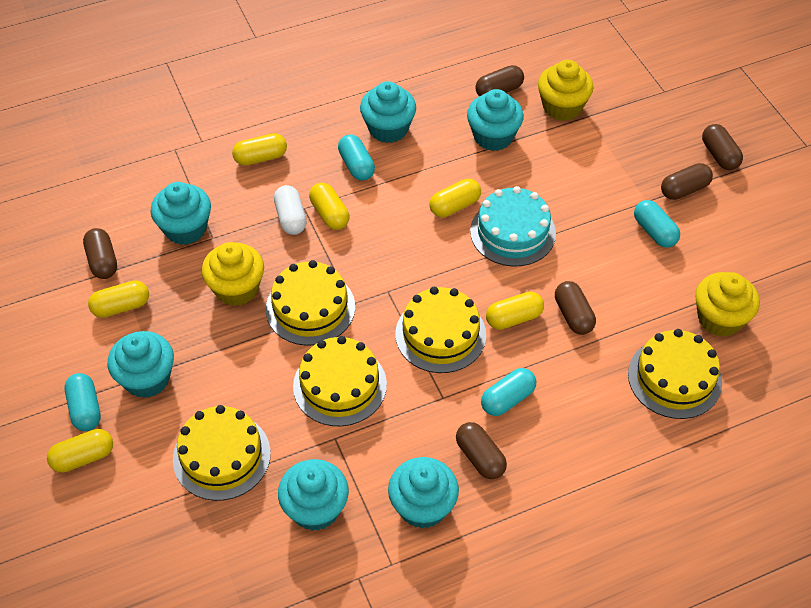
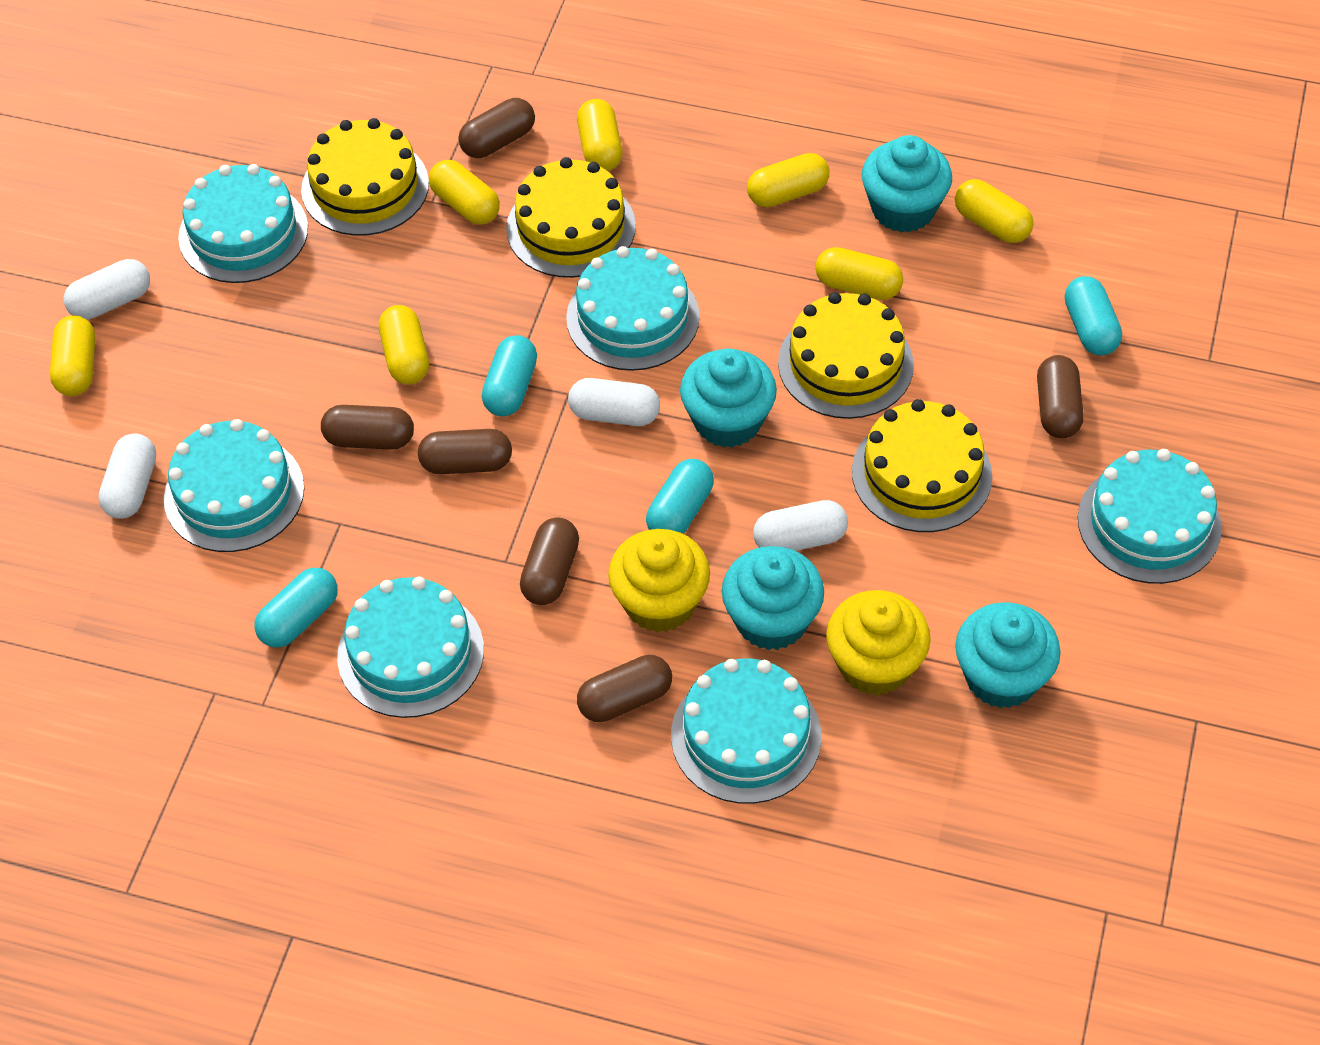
turquoise cake: [470,186,556,267] = 1 -> [164,419,304,552] [178,164,308,283] [337,577,484,718] [566,246,700,371] [671,659,821,804] [1078,449,1222,584] = 6
turquoise cupcake: [108,331,174,398] [151,182,211,245] [278,459,349,531] [360,81,416,143] [388,457,459,529] [467,89,524,151] = 6 -> [680,349,777,448] [722,546,824,650] [862,135,952,232] [955,602,1061,708] = 4
white capsule: [274,185,306,235] = 1 -> [64,259,150,320] [98,433,156,519] [568,378,660,426] [753,500,848,551] = 4
yellow cake: [173,405,271,501] [266,260,355,346] [293,336,387,427] [395,287,486,373] [628,329,722,419] = 5 -> [301,118,429,236] [506,157,636,278] [778,292,914,419] [852,399,992,532] = 4
yellow capsule: [47,429,113,473] [88,280,149,318] [232,133,287,166] [309,183,349,230] [429,179,481,217] [486,292,544,330] = 6 -> [50,315,95,396] [379,305,429,385] [429,160,500,225] [577,99,622,171] [747,153,829,207] [815,247,903,300] [955,179,1034,243] = 7
yellow cupcake: [202,242,264,306] [538,60,594,121] [695,272,760,337] = 3 -> [608,529,710,633] [826,590,931,696] = 2

